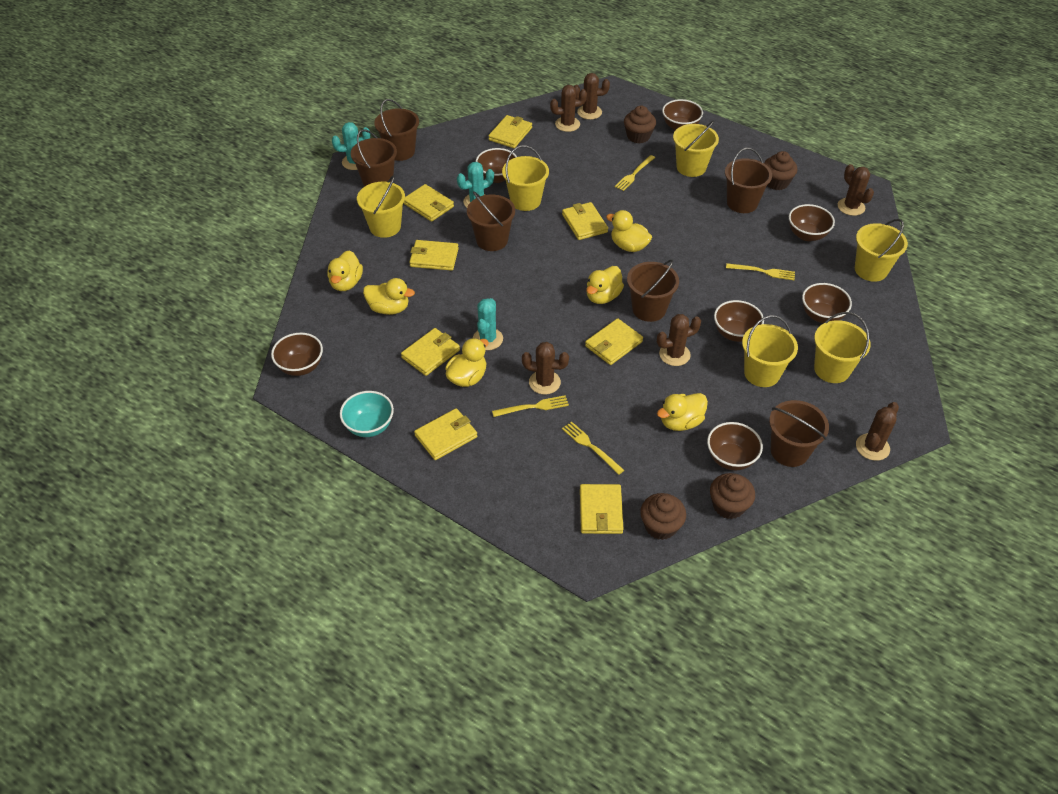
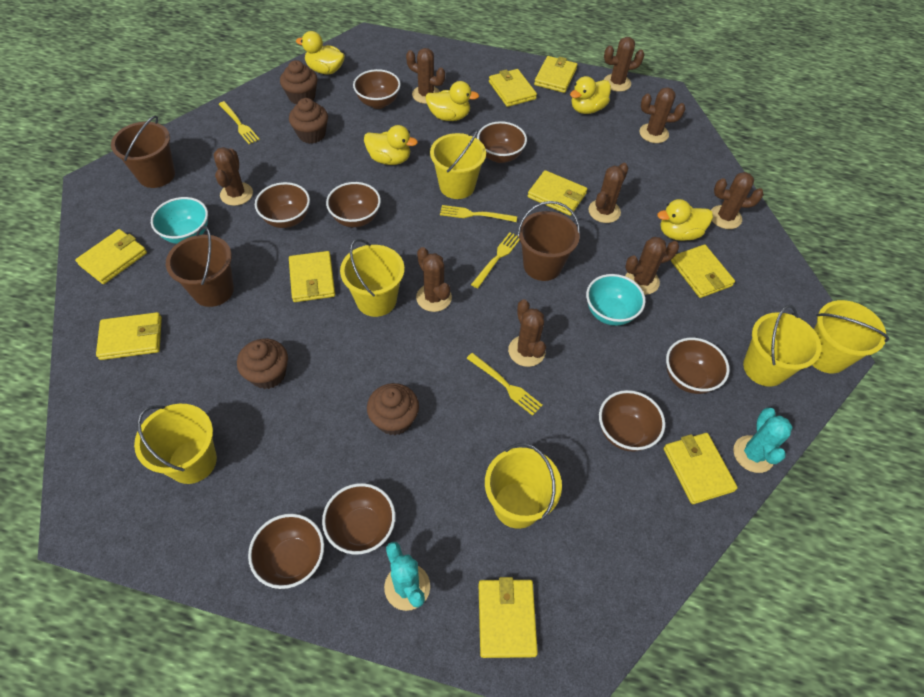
brown bowl: [271,333,323,376] [476,148,517,183] [662,99,703,130] [707,422,763,470] [714,300,764,342] [789,204,835,241] [802,283,852,323] = 7 -> [248,514,324,589] [255,182,310,228] [322,483,395,555] [326,182,381,227] [353,69,401,109] [477,121,527,163] [599,390,665,452] [666,338,729,394] = 8
brown bucket: [351,129,397,187] [374,99,419,161] [467,191,515,251] [627,260,679,322] [725,148,772,213] [769,400,829,467] = 6 -> [111,116,175,188] [166,226,234,307] [517,201,580,281] = 3
brown cactus: [522,342,569,395] [550,85,587,132] [574,73,610,120] [657,314,701,366] [838,164,874,216] [856,402,899,461] = 6 -> [214,147,253,206] [406,48,445,104] [416,247,452,312] [508,299,546,367] [588,163,628,223] [604,37,645,92] [625,237,679,295] [639,87,685,143] [711,172,764,229] = 9
turquoise bowl: [340,391,394,437] = 1 -> [151,197,208,244] [586,274,645,326] = 2
turquoise cactus: [332,122,370,170] [457,162,494,208] [473,298,503,350] = 3 -> [384,542,430,611] [733,408,793,473] = 2
yellow duck: [327,251,363,291] [363,278,415,315] [445,338,489,387] [586,266,624,304] [606,210,652,252] [657,393,708,431] = 6 -> [296,31,345,74] [364,125,418,165] [425,81,479,121] [570,76,611,114] [657,199,713,241] = 5
yellow wallet: [401,328,460,376] [403,184,454,222] [409,240,459,271] [414,408,477,460] [489,115,532,148] [562,202,608,240] [580,484,623,534] [585,318,643,365] = 8 -> [75,229,147,284] [96,312,162,360] [289,251,335,302] [478,577,538,658] [489,69,537,107] [528,170,587,216] [534,56,578,93] [664,433,738,504] [671,244,735,298] = 9

